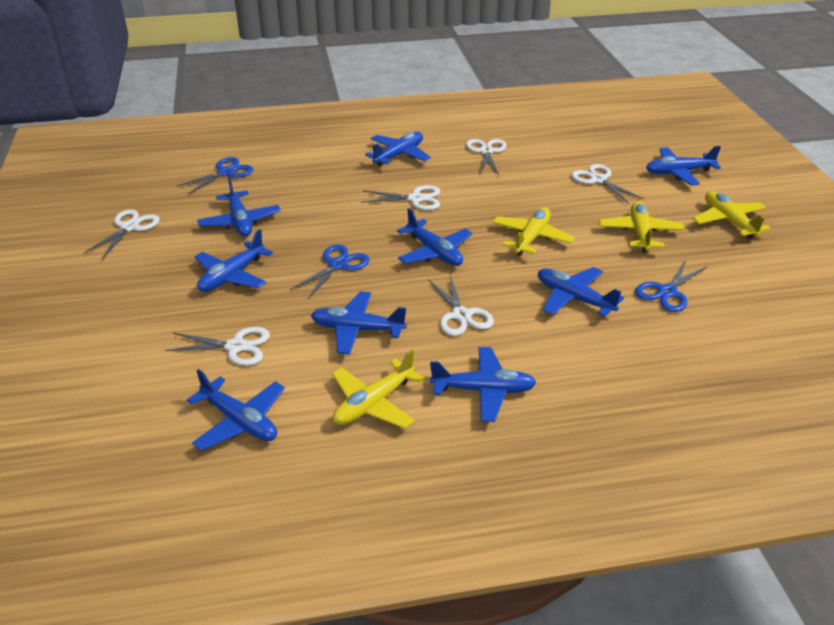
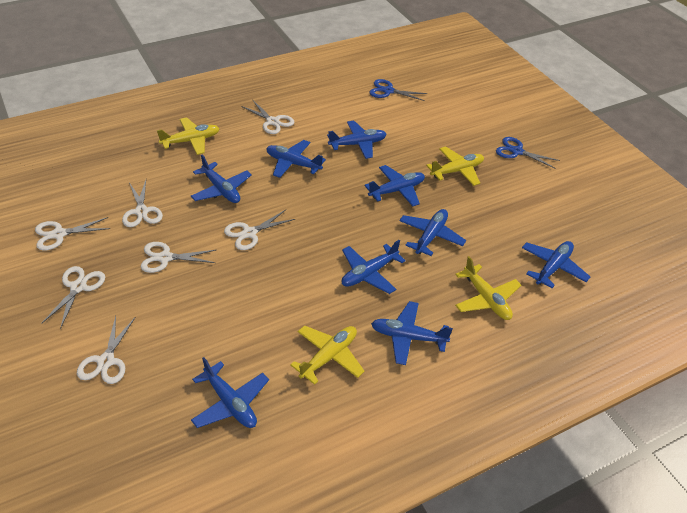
blue scissors: [176,157,254,194] [290,245,369,299] [635,260,708,312] = 3 -> [369,79,428,101] [496,137,560,169] = 2
white scissors: [83,209,160,259] [165,327,270,366] [361,185,440,210] [428,275,494,336] [466,139,506,175] [571,164,644,204] = 6 -> [35,217,110,250] [41,266,105,329] [77,316,135,384] [122,180,163,227] [141,242,216,273] [224,210,295,250] [241,99,294,134] = 7

